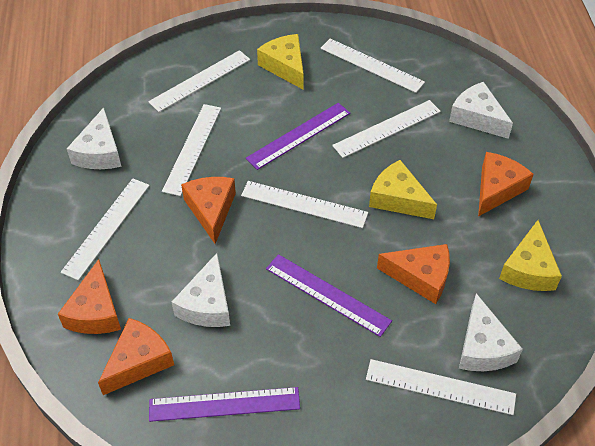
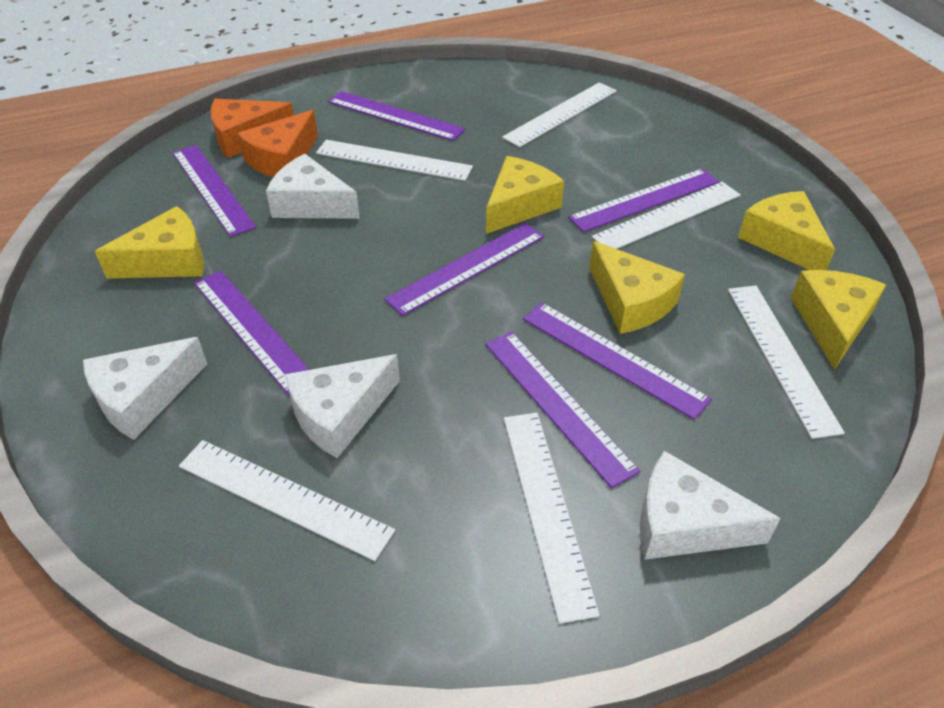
orange cheese: [58,259,121,334] [98,318,174,395] [181,177,236,244] [377,244,450,304] [478,152,534,217] = 5 -> [210,99,294,158] [237,110,318,177] = 2
purple ruler: [149,387,300,422] [246,103,350,170] [266,254,392,337] = 3 -> [172,145,256,237] [194,271,309,395] [328,91,465,141] [385,223,544,316] [485,332,640,488] [523,303,712,420] [568,169,719,232] = 7
white ruler: [61,179,150,280] [148,50,250,112] [162,104,221,196] [241,181,368,228] [320,39,425,93] [332,100,441,158] [366,359,516,415] = 7 -> [179,440,395,561] [316,140,473,181] [502,82,617,147] [504,413,600,624] [592,182,741,249] [728,286,845,439] = 6
yellow cheese: [257,34,304,90] [369,160,437,219] [499,220,562,291] = 3 -> [95,206,204,279] [486,156,564,234] [589,241,685,334] [738,191,835,270] [791,270,886,370] = 5

